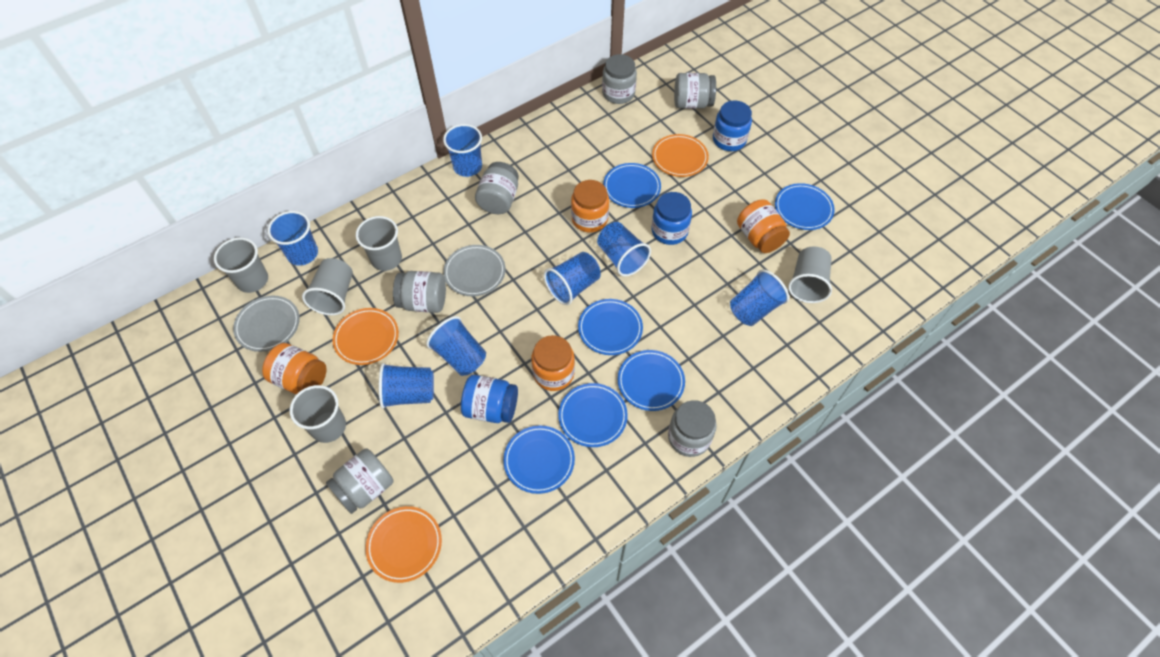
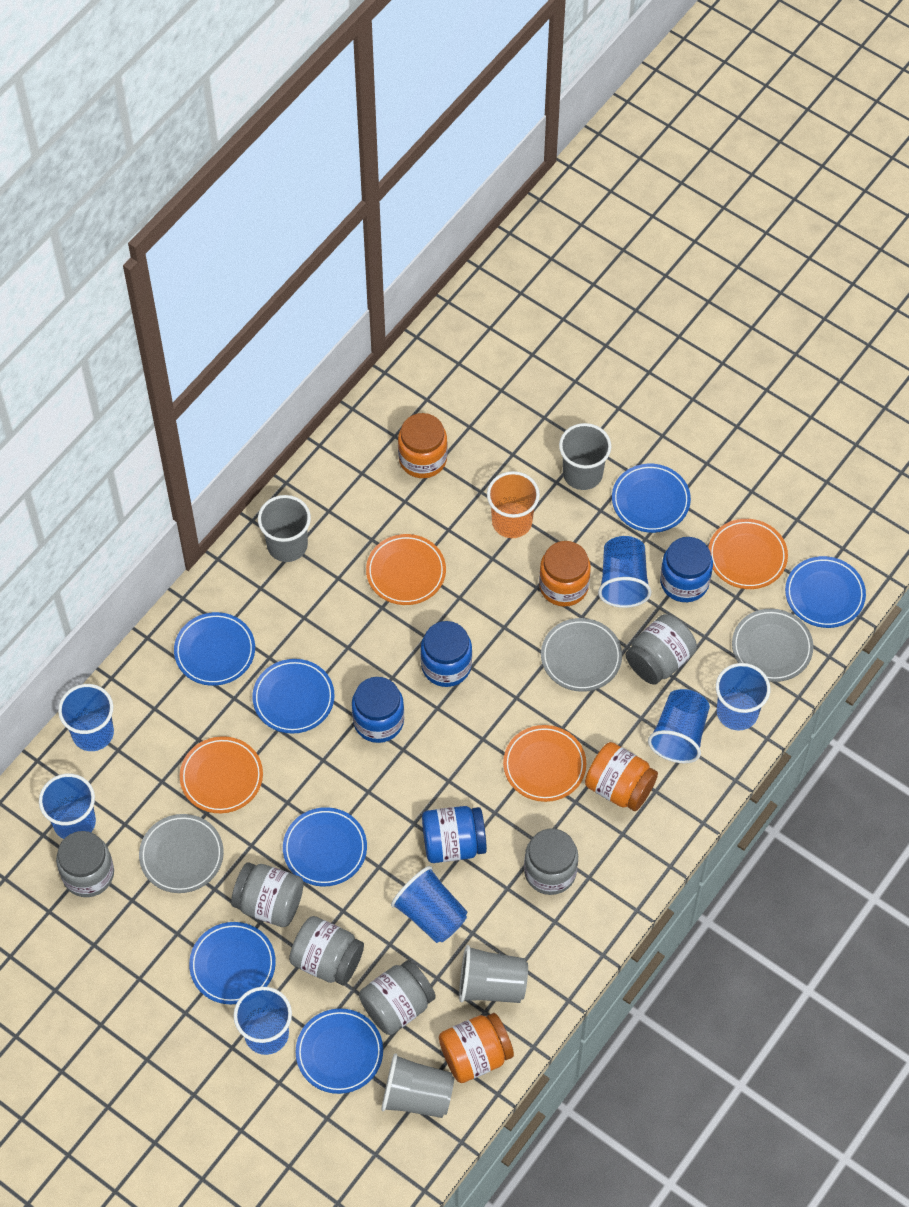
blue jar: [461,375,518,423] [651,192,692,245] [713,100,752,151] = 3 -> [352,677,404,743] [421,621,472,687] [422,806,487,863] [660,537,713,602] = 4
blue plate: [503,425,575,494] [558,383,628,447] [578,299,643,355] [603,163,661,208] [618,350,685,411] [775,183,835,230] = 6 -> [174,612,255,686] [189,922,276,1004] [252,659,335,734] [283,807,367,887] [296,1008,383,1094] [612,464,691,533] [785,556,866,628] = 7
grey cup: [214,237,268,293] [290,385,346,443] [302,258,353,315] [356,216,402,271] [788,246,832,303] = 5 -> [258,495,311,562] [381,1053,455,1118] [459,945,528,1003] [559,423,612,490] = 4
grey plate: [233,296,300,352] [443,245,506,296] = 2 -> [139,814,224,893] [541,618,622,692] [732,609,813,682] = 3
orange cup: none = 0 -> [487,471,540,538] = 1
orange plate: [332,308,399,365] [366,506,442,583] [652,134,709,177] = 3 -> [180,736,263,813] [366,534,446,605] [503,725,586,802] [708,519,788,589] = 4

